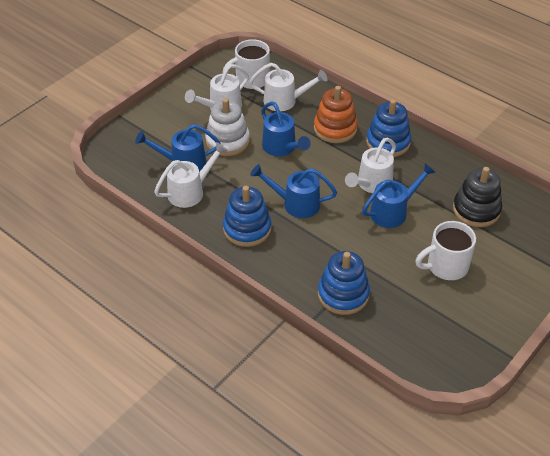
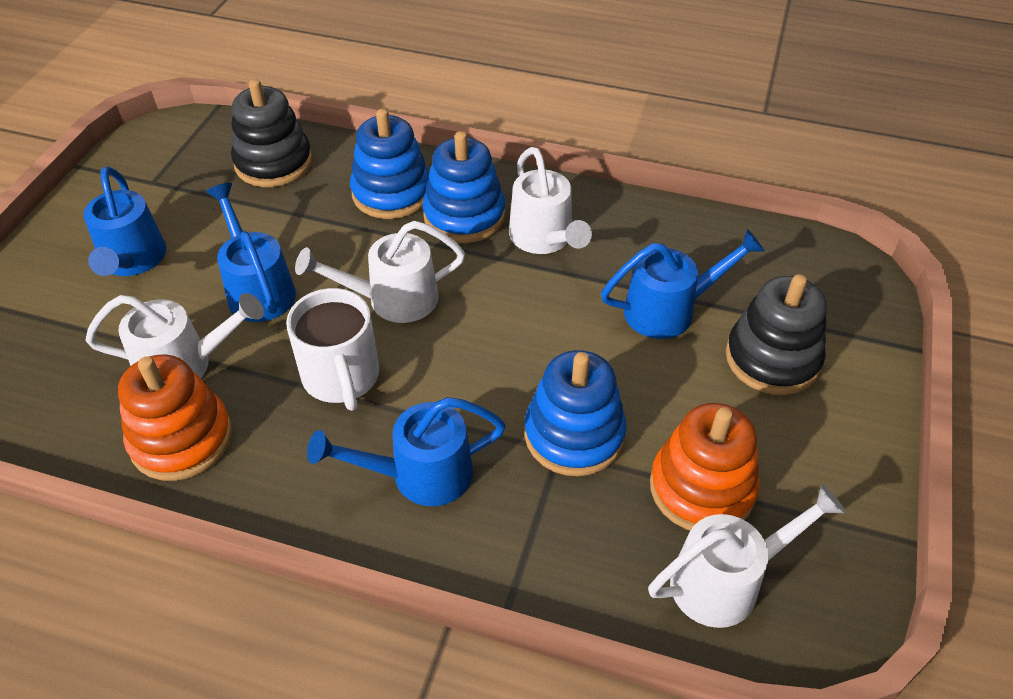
black stacking toy: [453,167,502,227] = 1 -> [231,79,312,187] [726,274,827,395] = 2
orange stacking toy: [314,86,358,143] = 1 -> [118,354,232,481] [650,403,760,531] = 2
white mug: [222,39,270,89] [415,221,476,280] = 2 -> [286,288,379,411] = 1
white stacking toy: [205,98,250,156] = 1 -> none = 0

